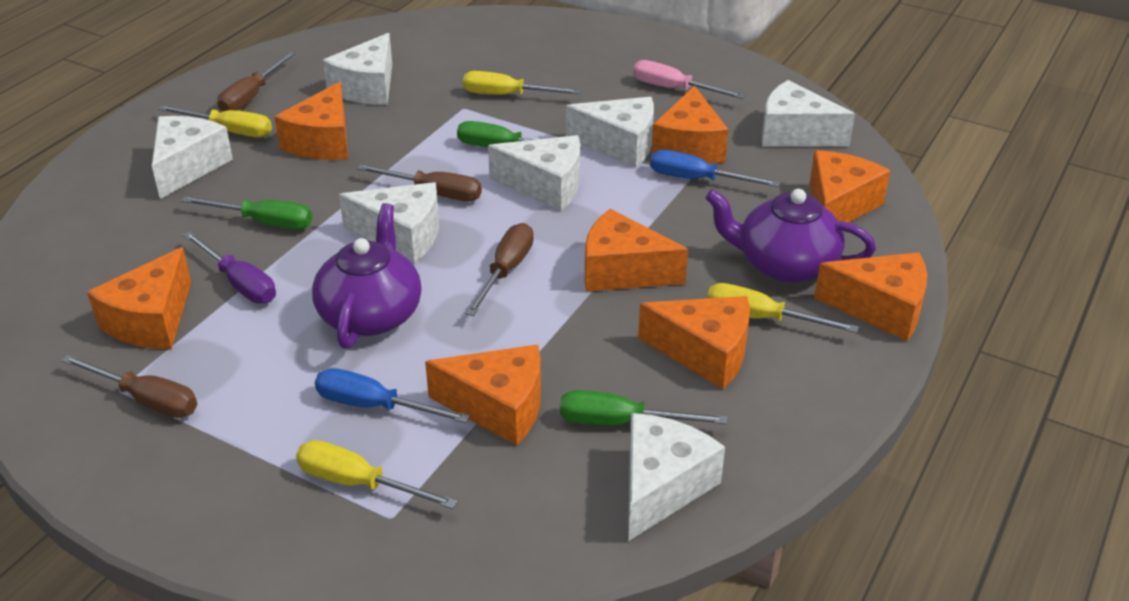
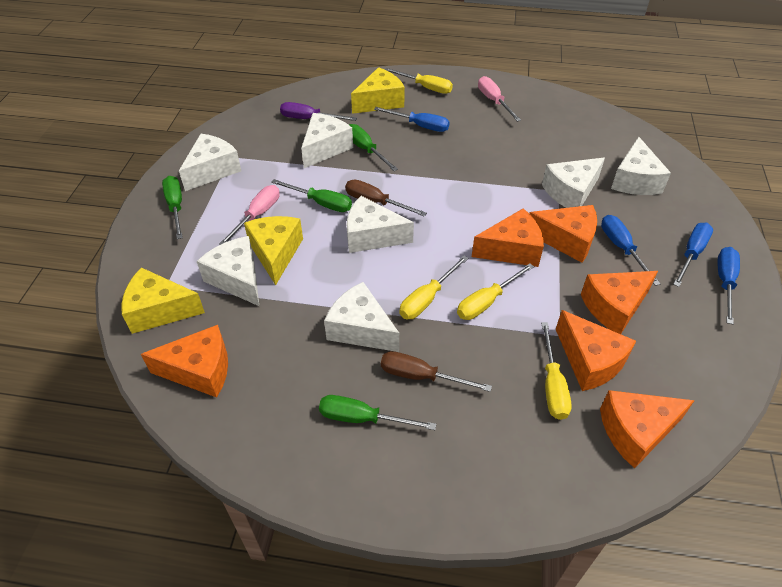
blue screwdriver: [315,368,470,423] [650,150,781,187] = 2 -> [374,107,450,132] [601,215,660,286] [673,223,713,287] [717,247,740,325] = 4
brown screwdriver: [61,355,197,418] [218,52,295,111] [356,164,482,201] [465,223,534,316] = 4 -> [345,180,427,217] [381,351,492,392] = 2
green screwdriver: [181,196,312,229] [457,121,581,149] [560,390,728,425] = 3 -> [162,176,183,239] [271,179,352,212] [319,395,436,430] [349,124,398,171] = 4
orange cheese: [87,247,191,349] [274,82,348,160] [425,345,541,446] [585,209,688,291] [638,296,750,389] [651,86,728,164] [810,150,890,223] [814,252,927,341] = 8 -> [141,325,228,398] [472,208,544,267] [529,205,597,263] [556,310,636,391] [581,271,658,334] [600,390,695,469] = 6
pink screwdriver: [633,60,745,99] = 1 -> [219,185,280,245] [478,76,521,122] = 2
purple teapot: [312,203,421,349] [705,189,876,283] = 2 -> none = 0
yellow cheese: none = 0 -> [121,268,205,334] [244,216,303,285] [351,67,405,114] = 3

